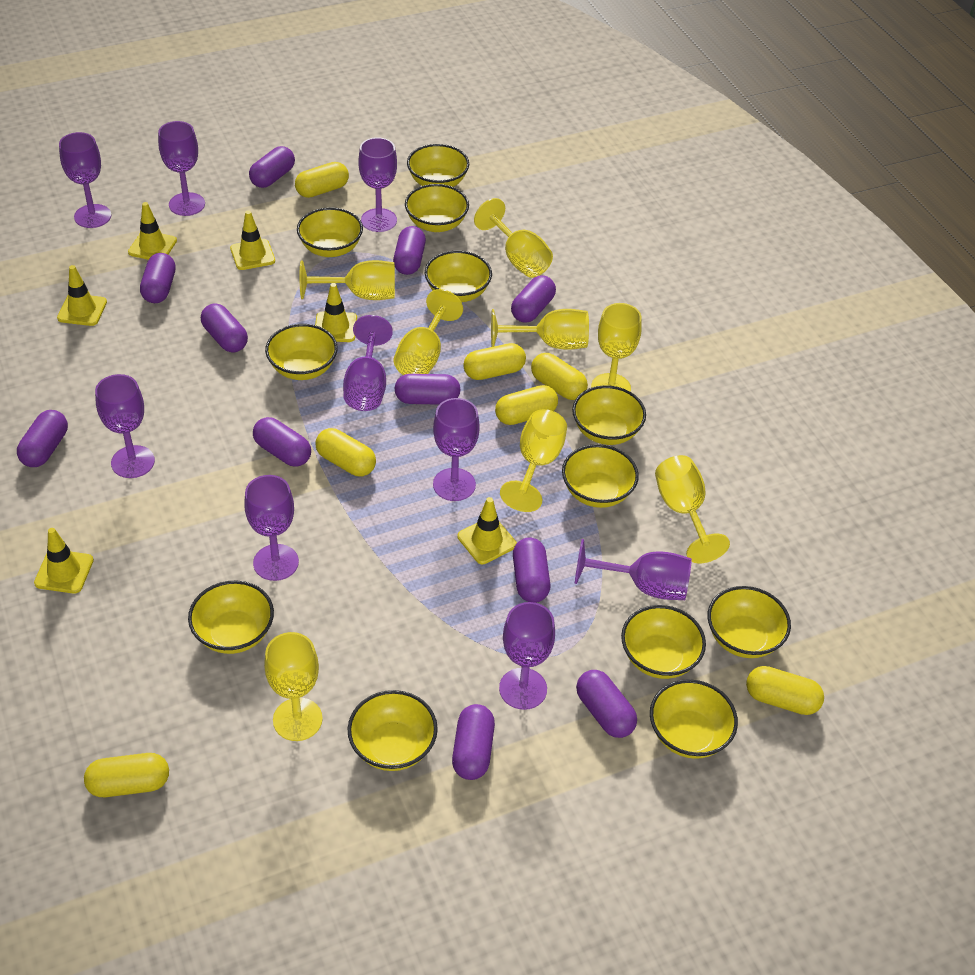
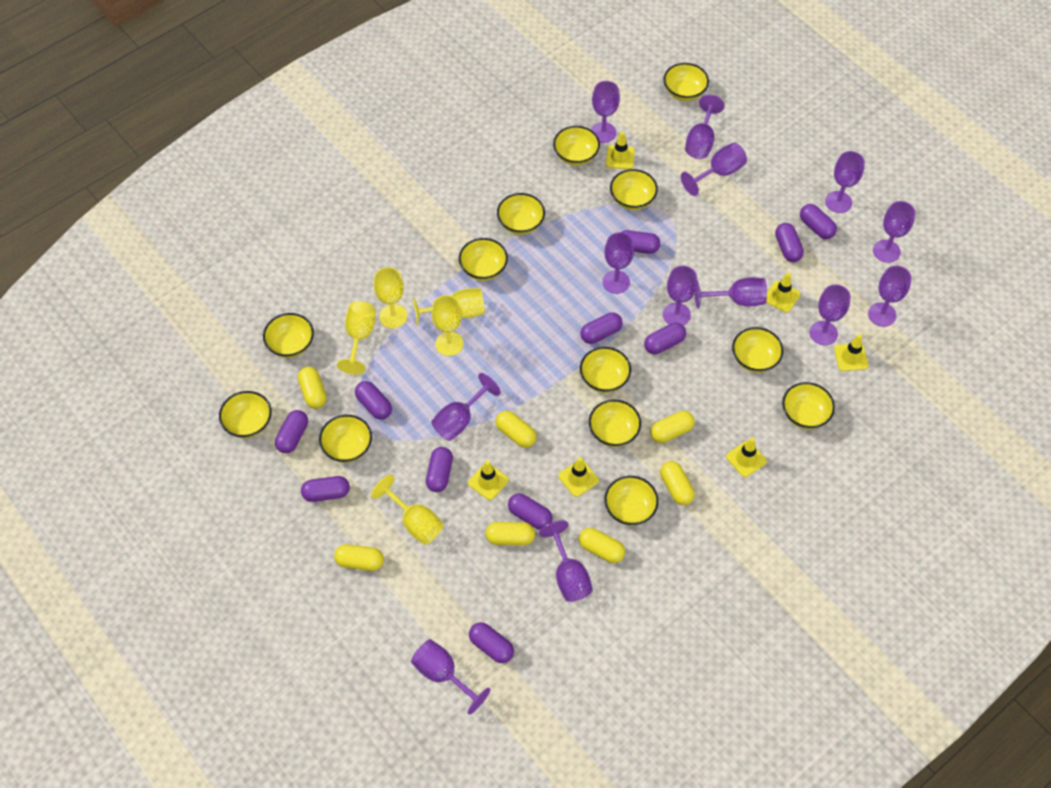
purple goblet: [59,132,111,228] [95,374,155,478] [158,121,205,216] [245,475,299,581] [343,315,393,411] [359,137,397,232] [433,398,480,501] [499,602,555,710] [575,539,692,600] = 9 -> [411,639,490,715] [431,373,501,441] [539,520,593,602] [591,81,620,143] [602,232,634,294] [663,266,697,326] [681,143,747,196] [685,95,725,159] [695,277,767,309] [809,284,851,345] [825,151,865,213] [868,266,912,327] [873,201,915,263] = 13
yellow bowl: [188,581,274,654] [265,324,338,380] [297,207,363,257] [348,690,438,771] [405,184,469,232] [407,144,469,187] [425,251,492,302] [562,444,639,508] [572,386,646,445] [621,605,706,679] [650,679,738,759] [708,586,791,658] = 12 -> [219,391,272,438] [263,313,314,358] [319,415,372,463] [459,238,508,281] [497,193,545,235] [553,126,600,166] [580,347,631,393] [589,400,641,447] [604,476,659,526] [610,169,658,210] [663,63,709,101] [732,327,783,373] [782,382,835,429] = 13
yellow goblet: [264,632,323,741] [300,260,395,300] [393,289,463,375] [474,198,553,278] [491,309,589,350] [500,409,567,512] [591,303,642,392] [655,455,730,563] = 8 -> [337,301,375,375] [371,475,444,545] [374,267,407,328] [413,288,485,325] [432,295,464,356] = 5

